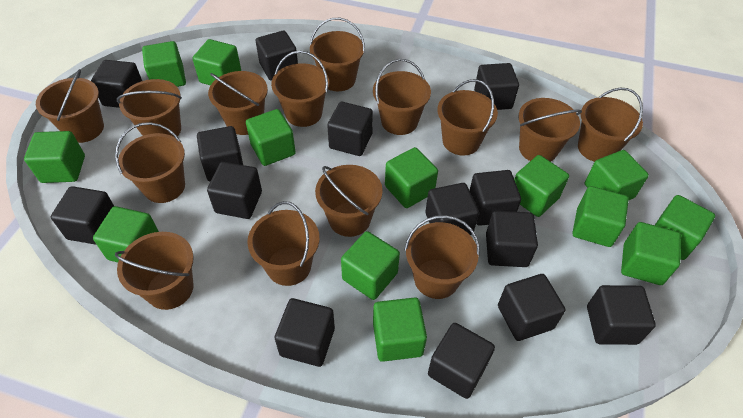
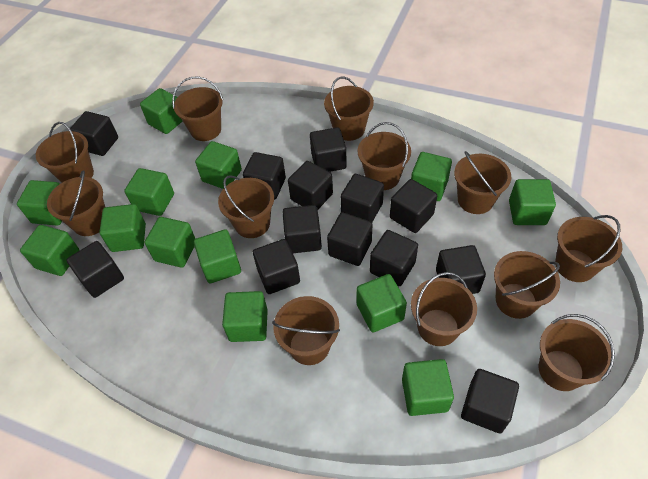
black cube: [51,186,114,245] [91,60,142,108] [197,126,243,182] [207,162,262,219] [255,31,298,81] [275,298,335,367] [327,102,373,156] [425,183,479,235] [428,323,495,399] [469,170,521,226] [474,63,519,110] [486,211,538,267] [498,274,565,341] [587,285,656,345] = 14 -> [67,241,124,298] [70,111,118,156] [243,152,286,200] [253,239,300,294] [283,205,322,253] [288,161,333,209] [310,127,347,172] [327,212,372,266] [341,174,384,222] [370,230,418,286] [390,179,437,233] [436,245,486,294] [461,369,519,433] = 13
brown bucket: [36,69,104,143] [115,122,185,203] [115,232,194,310] [117,79,182,137] [208,71,268,135] [247,201,320,286] [271,51,329,127] [310,18,365,91] [315,165,383,237] [373,59,431,135] [405,215,480,299] [437,79,498,156] [518,98,582,162] [578,88,643,162] = 14 -> [36,122,94,183] [47,170,105,236] [172,76,223,141] [218,175,274,238] [272,296,340,365] [324,77,374,141] [358,122,411,190] [411,272,477,346] [454,151,511,214] [494,251,560,319] [539,314,615,391] [555,215,622,282] = 12

